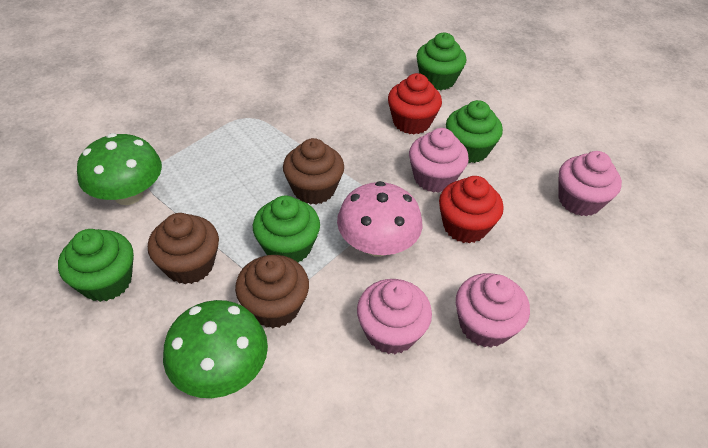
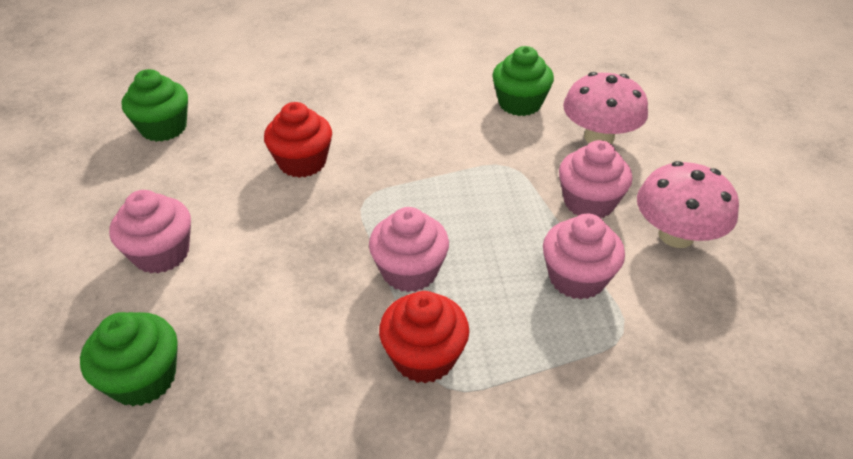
brown cupcake: [148,213,219,284] [235,255,309,328] [283,138,344,205] = 3 -> none = 0
green cupcake: [58,229,134,302] [253,195,320,262] [416,33,466,90] [446,100,503,163] = 4 -> [80,312,178,406] [122,69,188,142] [492,46,554,116] = 3
green mushroom: [77,133,162,205] [163,300,268,398] = 2 -> none = 0
pink mushroom: [337,181,423,257] = 1 -> [563,72,648,144] [637,161,739,248] = 2

